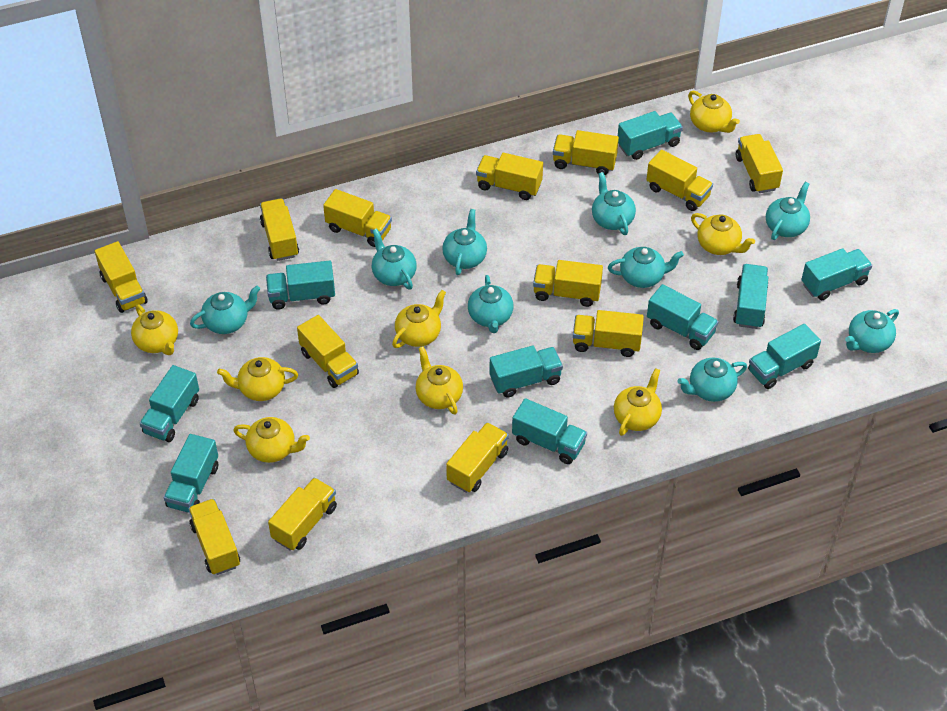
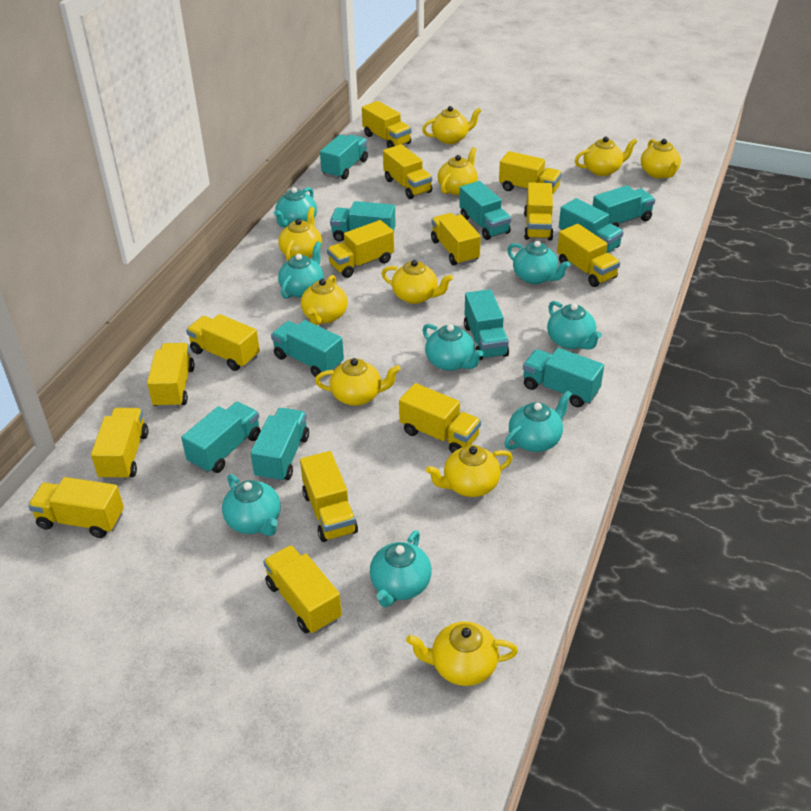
turquoise teapot: [190,286,260,334] [372,228,417,290] [442,209,487,275] [468,275,513,333] [592,172,636,235] [608,247,684,288] [678,358,747,402] [766,182,810,240] [845,309,899,353] = 9 -> [222,474,281,536] [274,187,317,228] [278,241,324,299] [370,530,432,607] [423,324,483,371] [504,390,572,452] [507,241,570,284] [547,301,602,350] = 8
yellow teapot: [131,304,178,355] [217,357,298,401] [233,417,310,463] [392,290,446,348] [415,347,463,415] [614,368,662,436] [688,91,740,133] [691,213,755,255] = 8 -> [279,207,322,261] [301,275,348,325] [315,358,401,406] [382,260,453,304] [406,621,518,686] [422,106,482,144] [426,445,513,497] [438,147,478,195] [575,137,638,176] [641,139,681,179] = 10
yellow truck: [95,241,148,313] [188,499,240,575] [260,199,299,261] [268,478,337,551] [297,315,359,388] [323,189,392,247] [446,422,509,493] [476,153,543,200] [533,260,603,307] [553,130,619,175] [573,310,644,357] [646,150,713,211] [736,134,783,193] = 13 -> [28,477,124,538] [91,408,148,481] [147,343,195,408] [186,314,260,371] [263,545,342,634] [300,451,358,542] [327,220,394,278] [362,101,411,148] [383,144,432,199] [399,383,481,453] [431,213,481,266] [499,151,562,195] [524,182,554,240] [557,224,620,287] = 14

